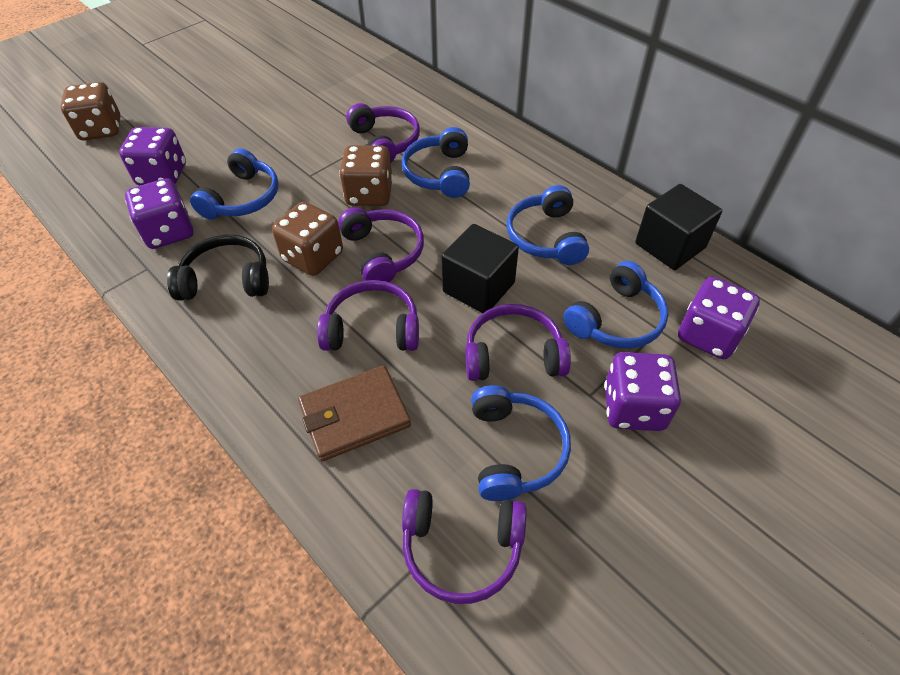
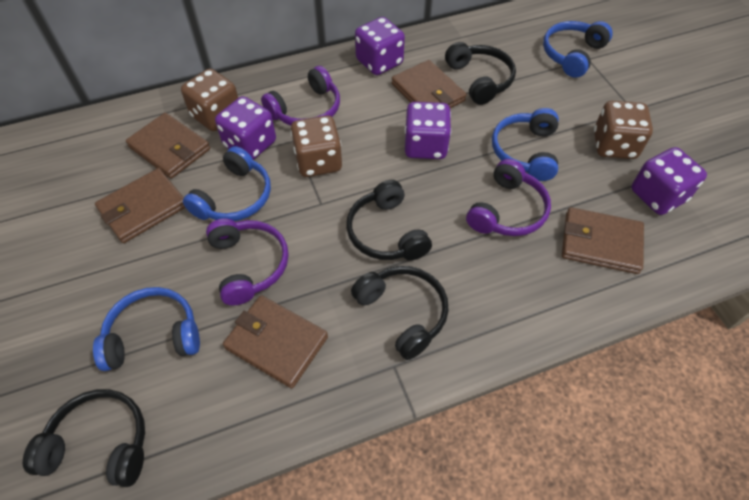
black cube: [442,224,519,313] [635,184,722,270] = 2 -> none = 0
black headphones: [167,234,269,301] = 1 -> [23,389,145,487] [346,180,432,260] [351,266,448,360] [445,42,516,105] = 4
blue headphones: [190,148,279,219] [401,127,470,198] [471,385,571,501] [507,185,589,265] [563,261,668,349] = 5 -> [93,287,200,371] [183,146,271,221] [492,108,559,181] [543,21,613,78] = 4
brown wallet: [298,365,411,461] = 1 -> [95,168,185,243] [126,113,210,179] [223,295,328,388] [392,60,467,108] [562,207,644,274] = 5
purple headphones: [317,280,419,351] [338,207,424,282] [346,103,420,162] [402,489,527,604] [465,304,571,381] = 5 -> [206,218,289,305] [261,66,340,126] [466,159,551,236] = 3

